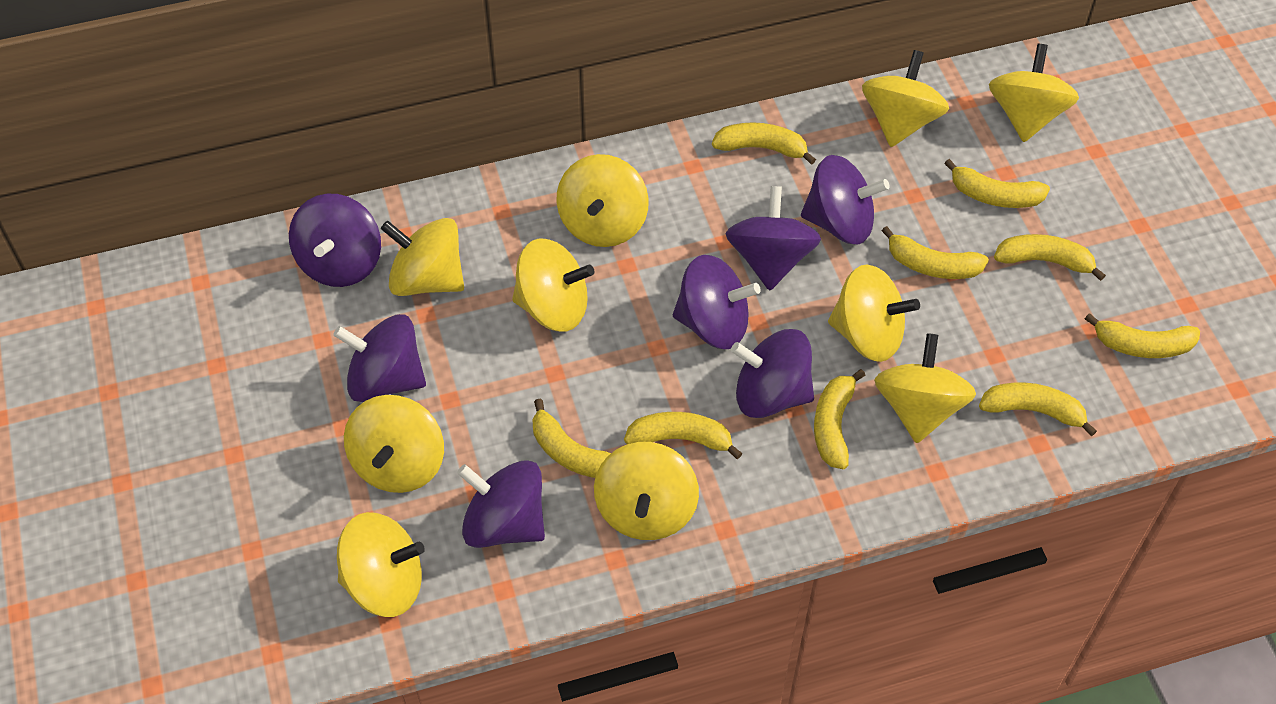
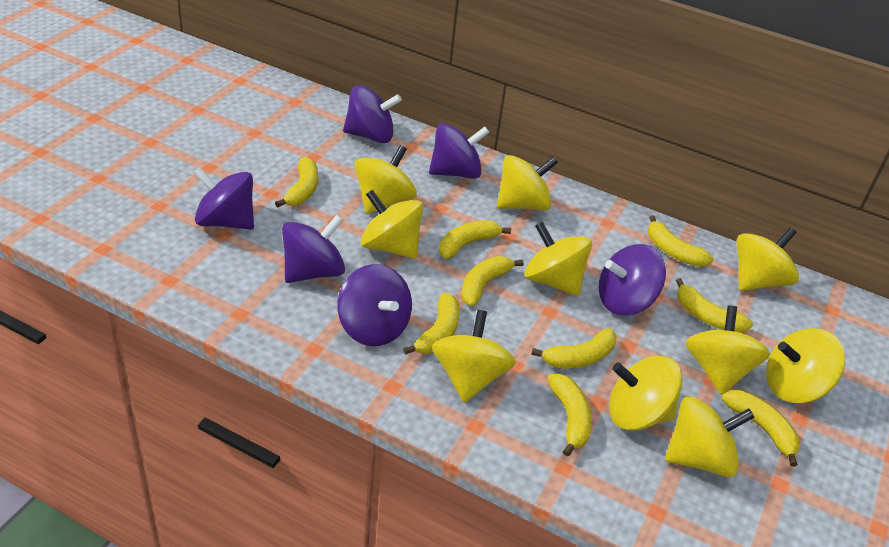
purple spinning top: [289,194,381,287] [333,314,426,402] [457,460,545,548] [673,255,761,349] [726,186,821,290] [731,329,814,418] [801,155,890,245] = 7 -> [193,167,254,230] [282,215,345,283] [337,264,412,346] [343,85,402,143] [429,123,489,179] [599,244,666,315] = 6

